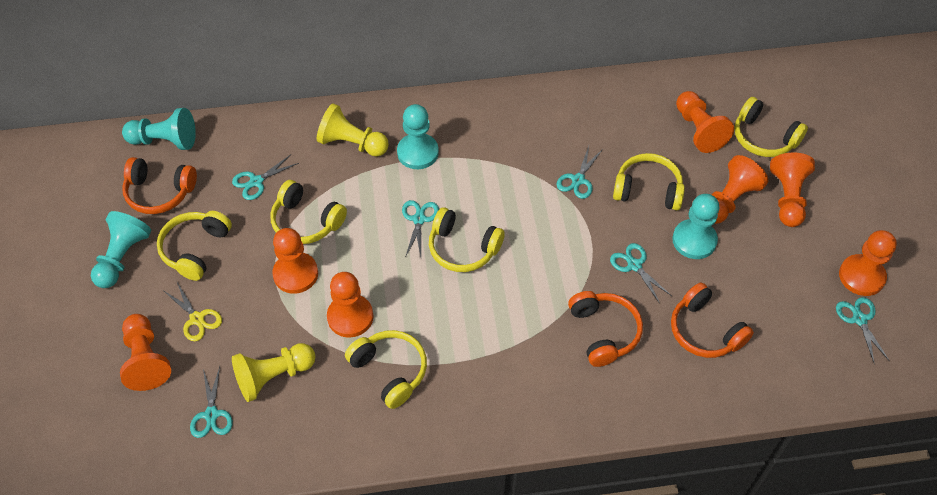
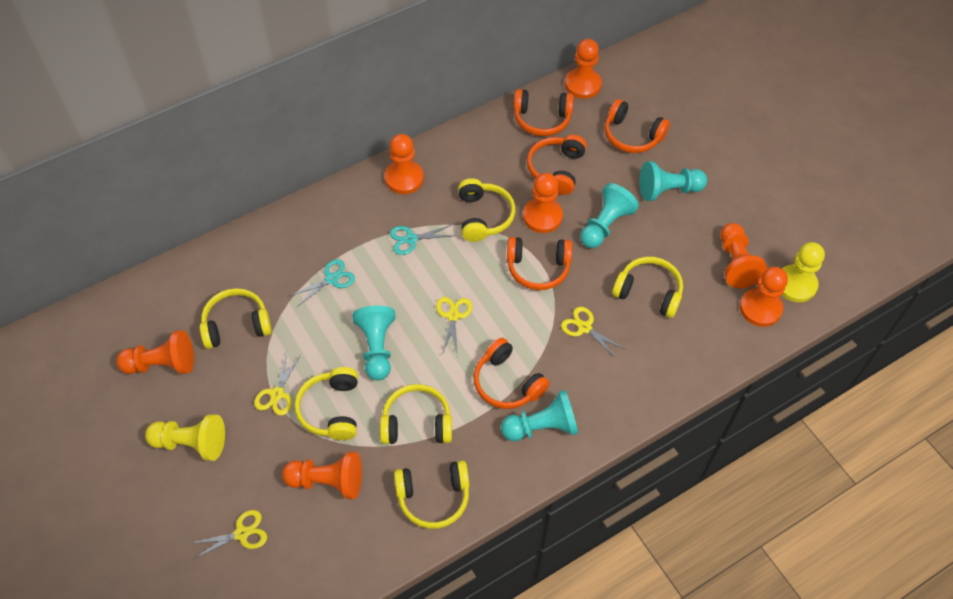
orange headphones: [122,157,197,214] [568,291,643,367] [671,283,754,358] = 3 -> [474,338,550,409] [507,237,572,290] [514,89,574,136] [527,135,587,195] [605,99,670,153] = 5
turquoise scissors: [190,367,233,438] [232,155,299,200] [402,200,439,258] [557,146,603,199] [610,243,672,302] [836,297,890,364] = 6 -> [290,259,355,307] [390,225,453,255] = 2
yellow scissors: [164,282,222,341] = 1 -> [192,510,267,559] [254,352,301,416] [436,297,472,355] [561,307,625,359] = 4

